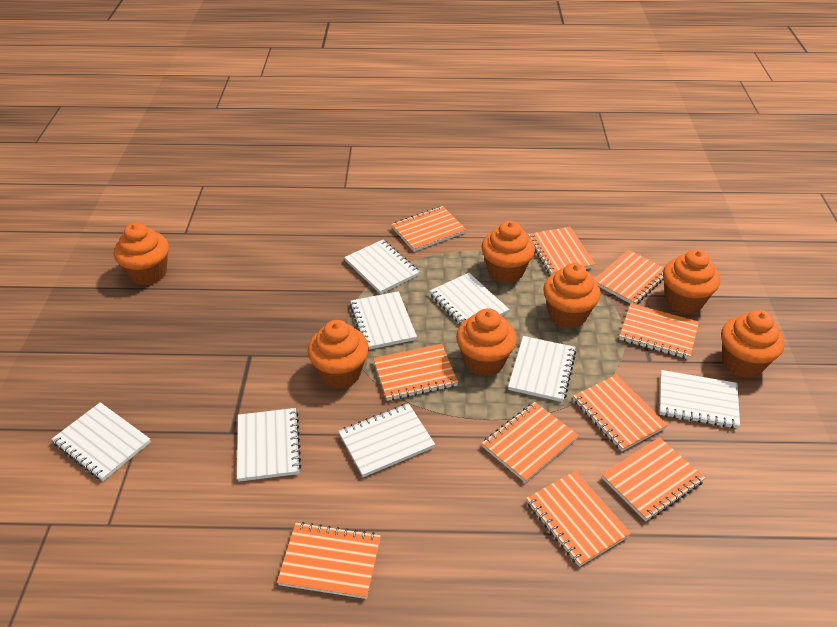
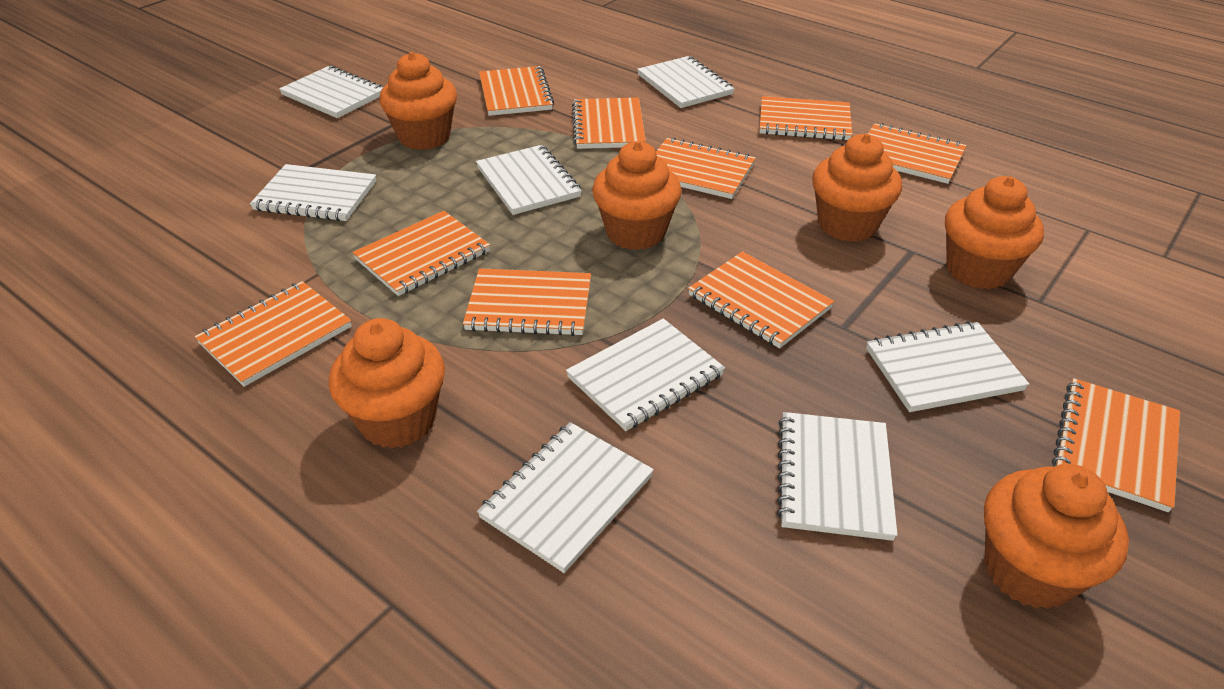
orange cupcake: [114,223,169,285] [308,320,369,388] [456,308,517,376] [481,221,535,283] [543,263,601,328] [663,249,720,314] [721,310,784,378] = 7 -> [329,318,445,448] [379,52,457,150] [592,141,682,250] [812,134,902,242] [945,176,1044,290] [984,464,1129,609] = 6

